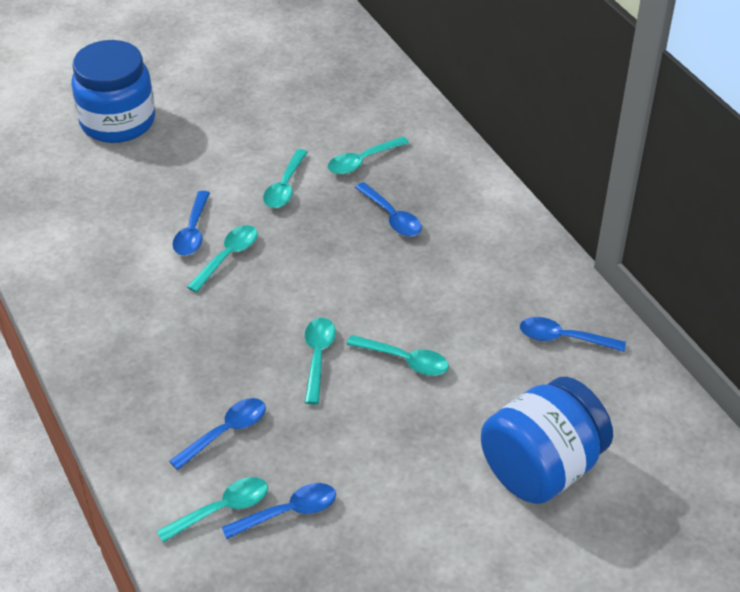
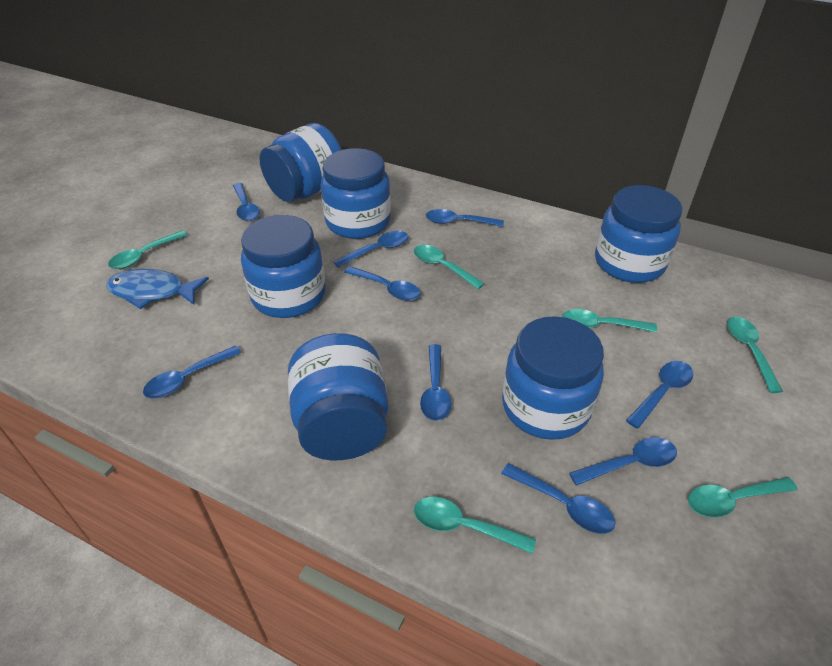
blue fish: none = 0 -> [106,269,209,309] = 1
blue jar: [71,40,155,143] [481,377,613,504] = 2 -> [241,215,325,318] [260,123,342,202] [288,333,388,460] [321,148,391,239] [502,316,604,440] [595,185,683,283] = 6
blue spoon: [169,398,266,470] [172,191,210,256] [222,483,336,539] [355,182,422,236] [520,317,626,352] = 5 -> [143,345,241,399] [233,183,260,221] [333,231,408,268] [344,266,420,301] [420,344,451,421] [426,209,504,227] [501,463,615,534] [569,437,677,486] [626,361,693,429] = 9

